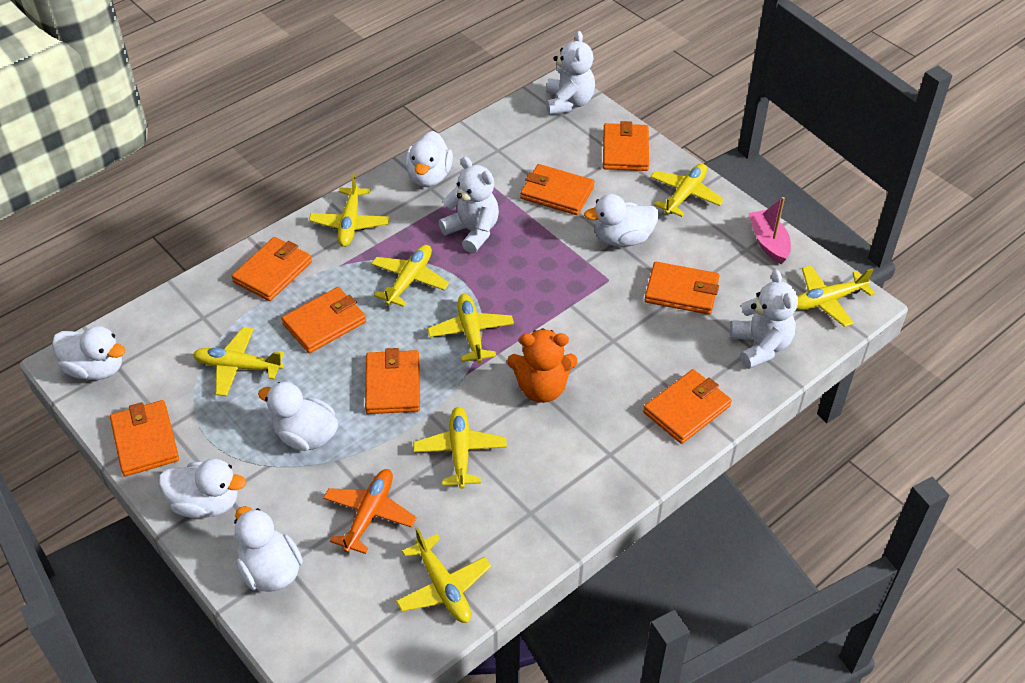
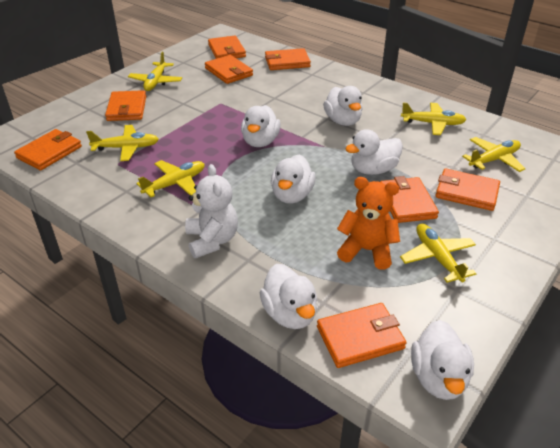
orange plane: [323,469,417,554] = 1 -> none = 0
pink boat: [748,197,791,264] = 1 -> none = 0
white teddy bear: [439,157,499,253] [546,31,595,115] [730,269,798,369] = 3 -> [185,164,238,258] = 1
yellow plane: [193,327,284,396] [309,174,390,247] [371,245,449,307] [396,528,491,623] [413,407,507,489] [427,294,514,363] [650,164,724,217] [796,265,875,327] = 8 -> [86,125,159,161] [128,52,182,91] [136,160,205,197] [400,224,476,283] [401,103,466,135] [462,137,525,172] = 6

